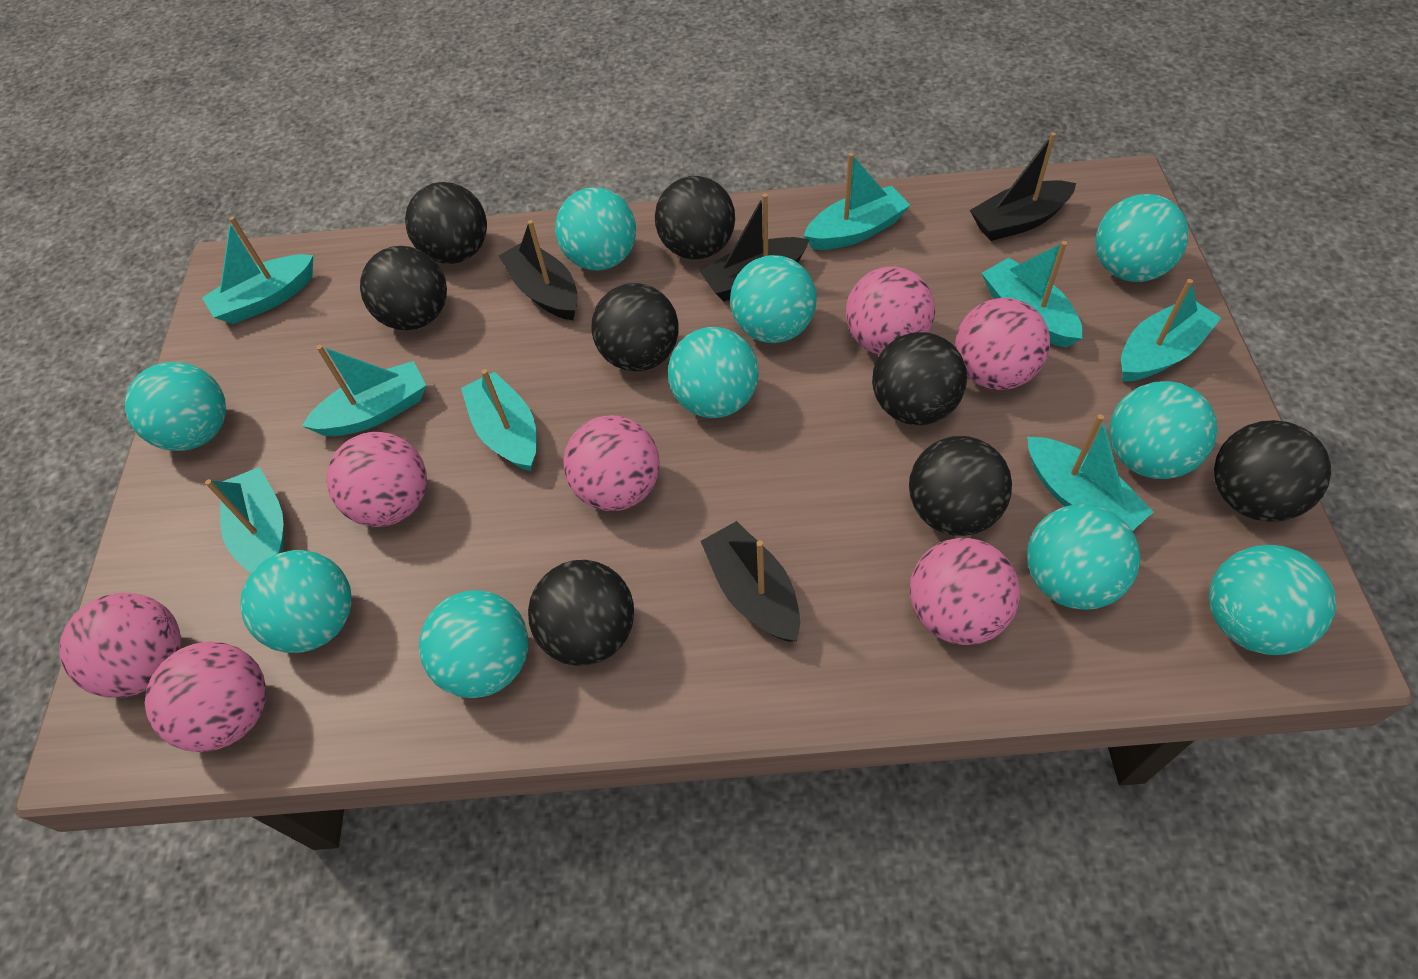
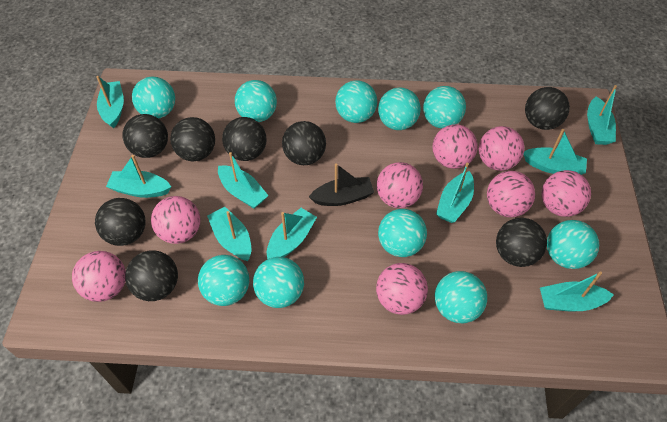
black boat: [499,220,578,320] [699,193,809,301] [701,521,800,642] [970,132,1076,241] = 4 -> [309,163,374,206] = 1
pink ball: [59,593,181,698] [145,642,266,752] [327,432,427,527] [563,415,660,511] [846,266,935,355] [910,538,1020,645] [955,298,1050,390] = 7 -> [72,251,126,302] [151,196,200,244] [376,263,428,315] [377,162,423,208] [433,124,478,169] [479,126,524,171] [487,171,535,217] [542,170,591,217] = 8
turquoise boat: [202,216,313,324] [205,467,284,573] [302,345,426,436] [461,369,537,471] [804,153,910,250] [982,241,1083,348] [1027,414,1153,531] [1121,279,1221,382] = 8 -> [96,76,124,128] [106,155,171,198] [207,207,251,261] [218,152,269,209] [267,208,317,259] [436,162,474,223] [524,129,587,175] [540,271,614,311] [587,85,617,145] = 9

